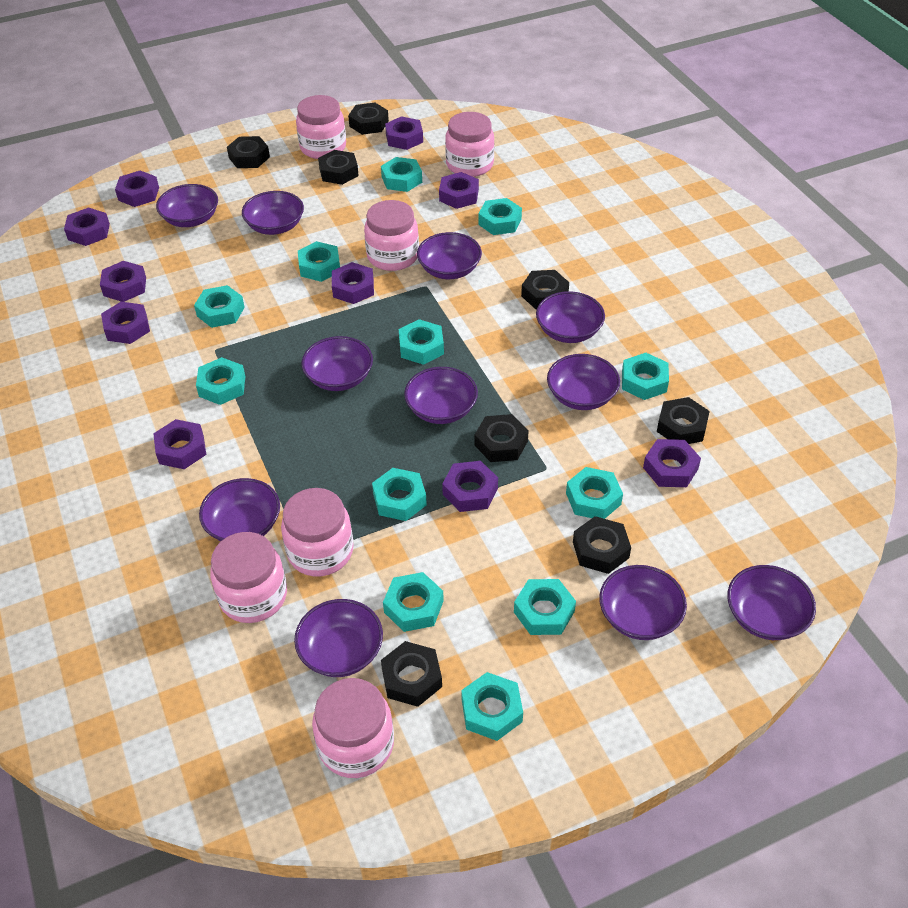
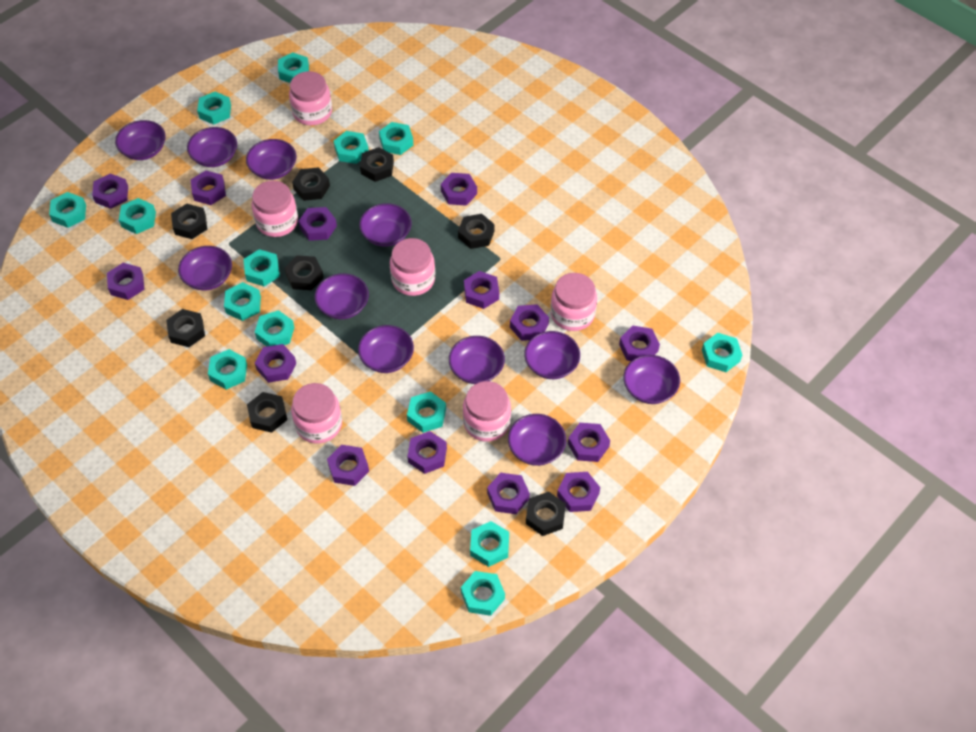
purple nut: [64,207,110,246] [100,261,146,302] [101,302,150,344] [115,171,159,207] [153,419,206,469] [332,262,374,304] [385,116,423,150] [439,172,479,209] [442,461,498,512] [643,439,701,487] = 10 -> [92,173,128,209] [107,263,144,300] [191,170,226,205] [255,344,296,383] [298,207,337,241] [327,445,369,486] [407,431,447,474] [441,173,477,206] [464,271,499,309] [487,473,530,514] [510,304,549,341] [557,472,600,512] [568,423,610,462] [619,325,660,361] = 14
turquoise nut: [194,285,245,328] [196,357,245,405] [298,241,340,282] [372,468,427,521] [381,157,422,192] [383,572,444,632] [399,319,444,365] [461,672,523,741] [478,198,522,235] [514,579,576,635] [566,467,623,519] [622,353,669,400] = 12 -> [49,192,86,228] [119,198,156,234] [197,92,231,125] [208,349,247,390] [224,282,261,321] [243,249,280,286] [255,310,294,346] [278,53,309,83] [334,131,369,164] [379,122,414,155] [407,391,446,433] [461,571,505,616] [470,521,509,567] [702,333,742,372] = 14

